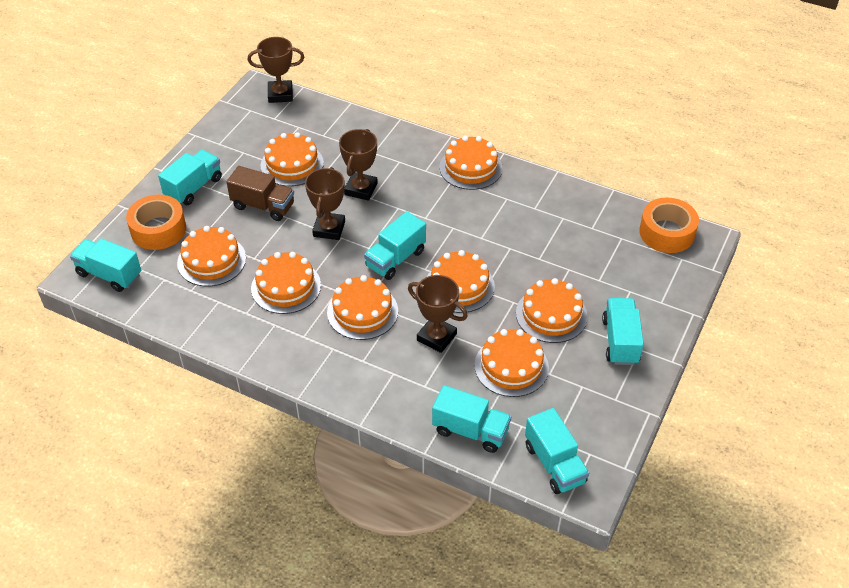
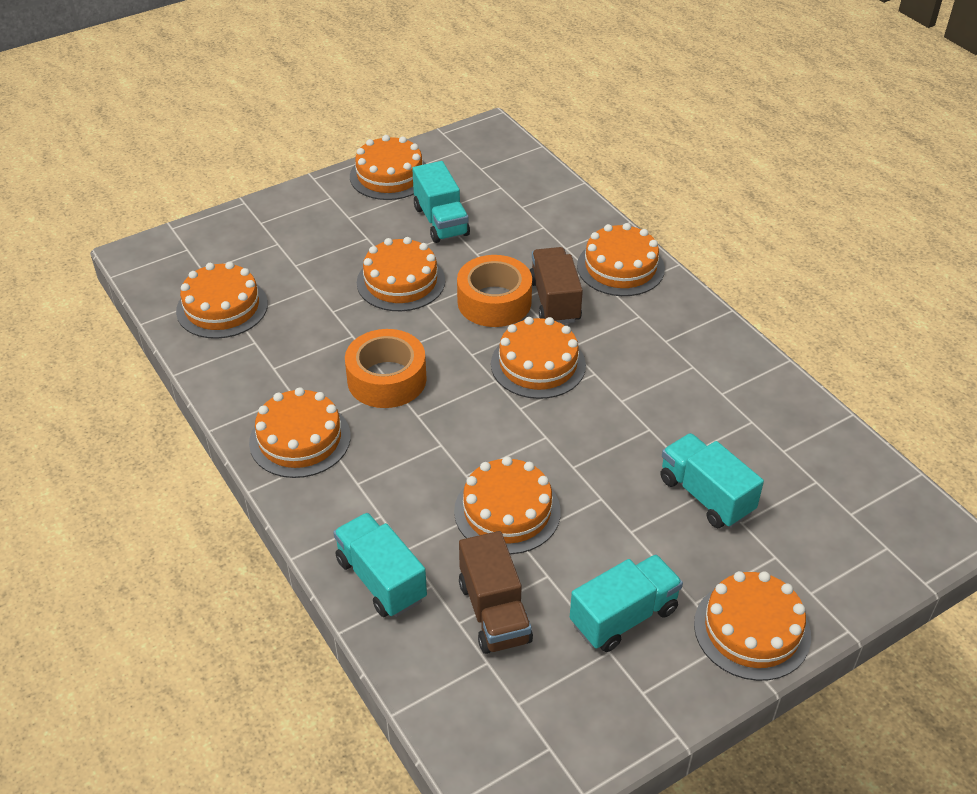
brown trophy: [248,37,304,103] [305,167,345,240] [339,129,378,201] [408,275,468,353] = 4 -> none = 0
brown truck: [227,166,294,221] = 1 -> [459,531,533,654] [530,247,583,324] = 2
turquoise truck: [70,238,141,292] [158,150,222,205] [364,211,426,280] [432,385,511,453] [525,408,589,494] [602,298,644,365] = 6 -> [333,513,427,617] [412,161,470,243] [570,554,683,652] [660,433,764,528] = 4

